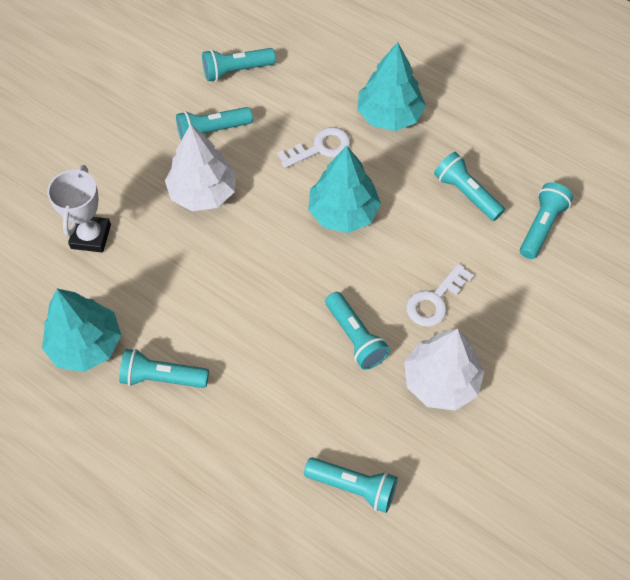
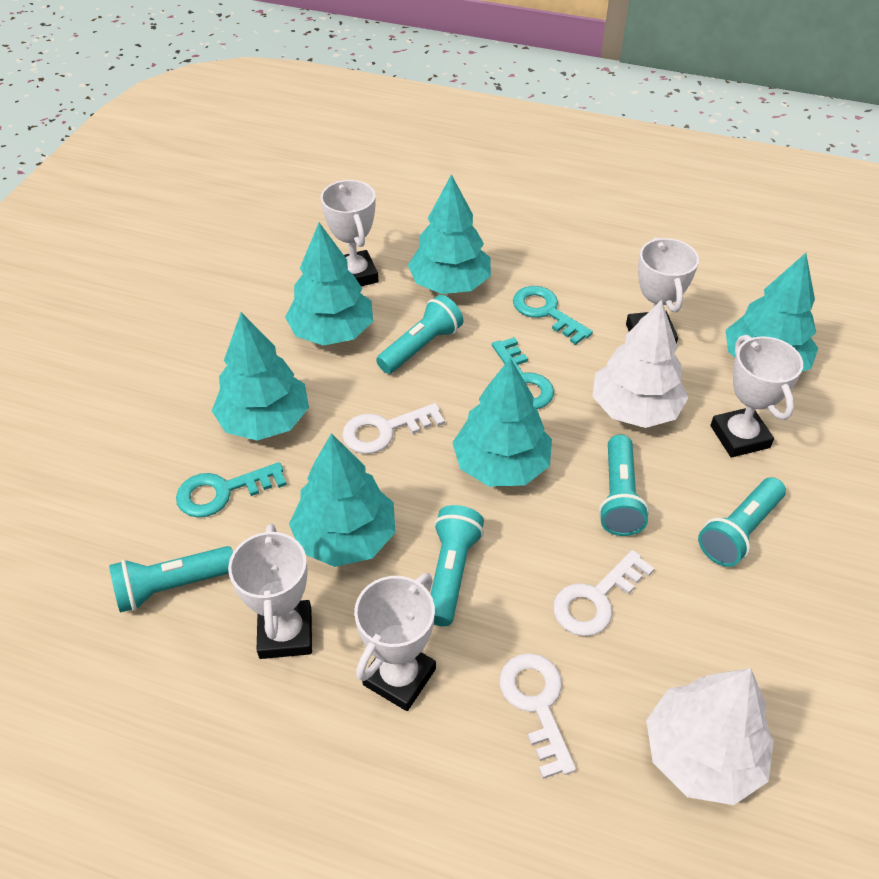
turquoise flashlight: [119,349,209,388] [176,107,253,140] [202,48,276,81] [304,457,398,513] [325,292,390,370] [434,152,505,221] [520,182,573,259] = 7 -> [109,546,233,613] [376,295,463,374] [430,505,484,626] [599,435,649,536] [698,477,786,567] = 5
turquoise key: none = 0 -> [176,462,287,518] [492,337,554,409] [513,286,593,345] = 3
turquoise tree: [42,289,121,372] [308,146,381,233] [357,42,426,131] = 3 -> [212,312,309,441] [285,223,373,346] [289,433,395,567] [408,174,491,294] [452,358,552,487] [726,253,818,372] = 6
white key: [277,127,350,168] [406,263,474,327] = 2 -> [342,403,445,454] [499,653,576,779] [553,550,655,636] = 3
white trophy: [47,165,111,253] = 1 -> [228,524,312,659] [321,180,379,286] [354,573,436,711] [626,237,699,344] [710,335,803,458] = 5

